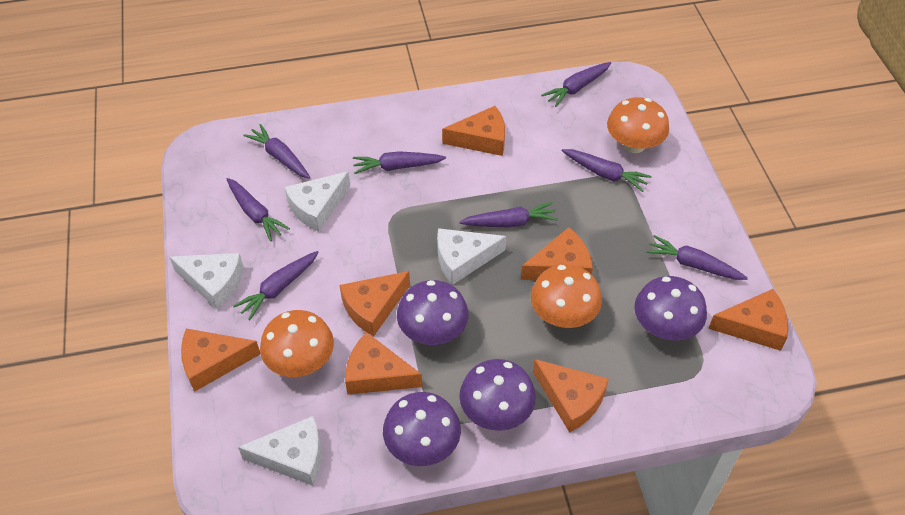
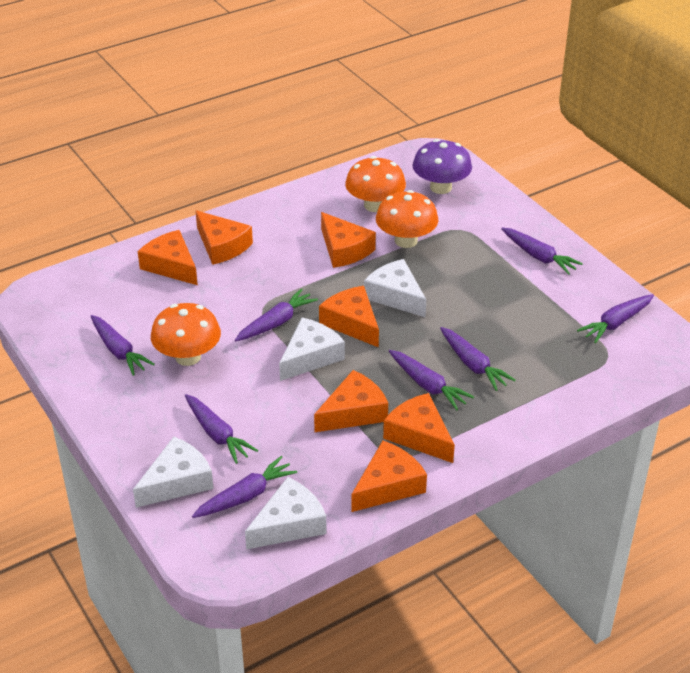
purple mushroom: [383,392,461,466] [397,280,469,345] [459,359,536,431] [634,276,707,341] = 4 -> [413,139,472,194] = 1

